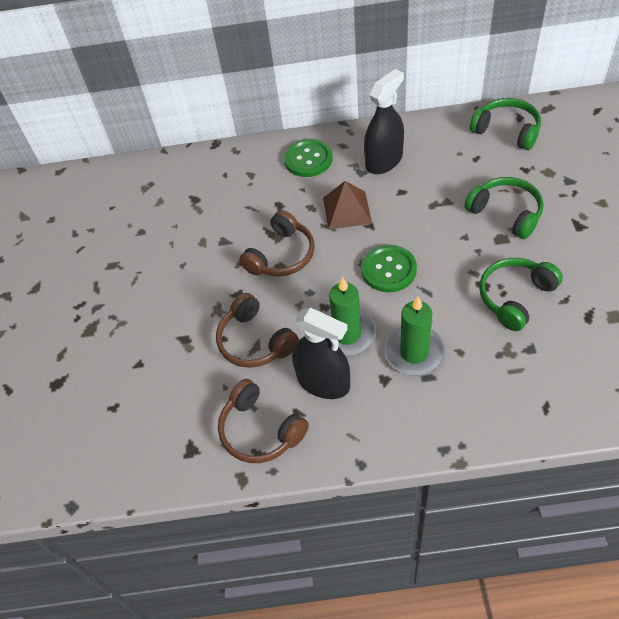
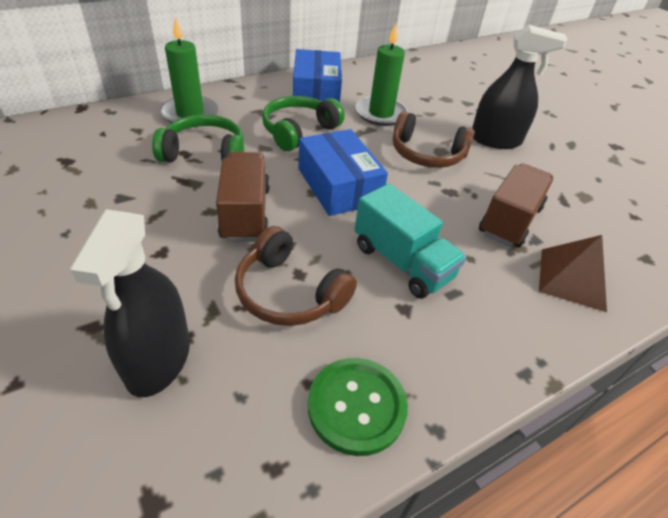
blue box: none = 0 -> [293,49,342,102] [298,129,388,216] = 2
brown headphones: [216,293,299,368] [218,379,309,463] [239,210,315,277] = 3 -> [235,226,357,326] [393,111,475,168] = 2
brown truck: none = 0 -> [216,152,270,242] [479,163,554,248] = 2
green button: [284,139,333,177] [361,245,417,292] = 2 -> [308,358,408,456] = 1
green headphones: [464,177,544,239] [470,98,541,150] [479,258,563,331] = 3 -> [152,114,244,162] [262,96,345,151] = 2
turquoise truck: none = 0 -> [354,184,466,299] = 1

